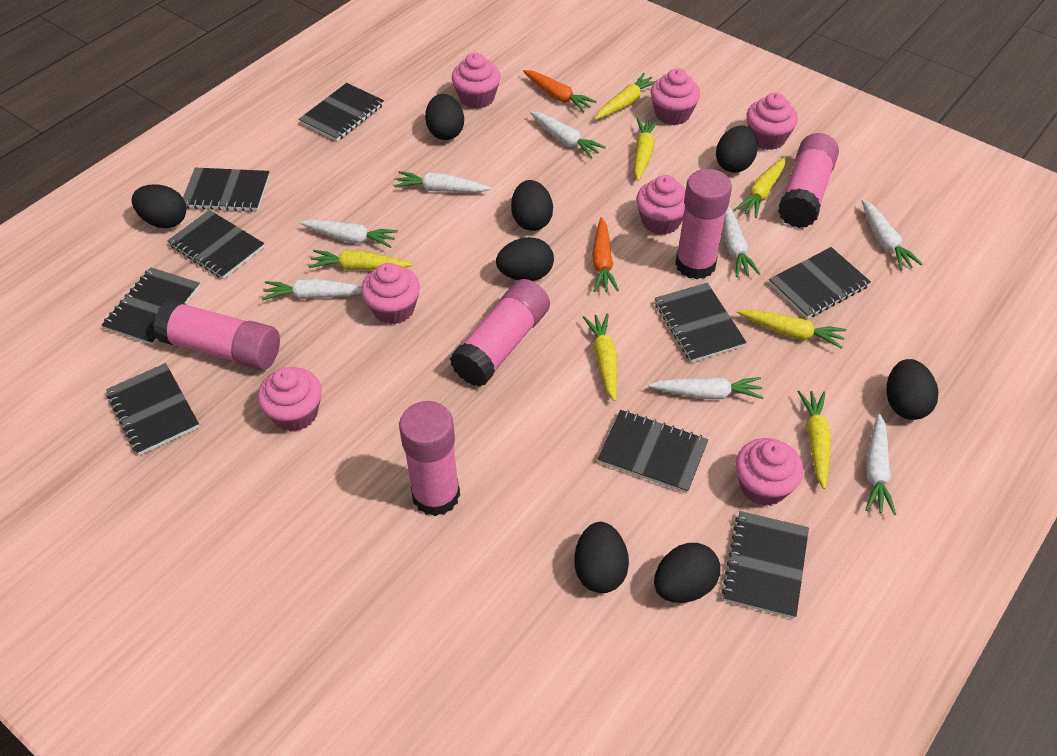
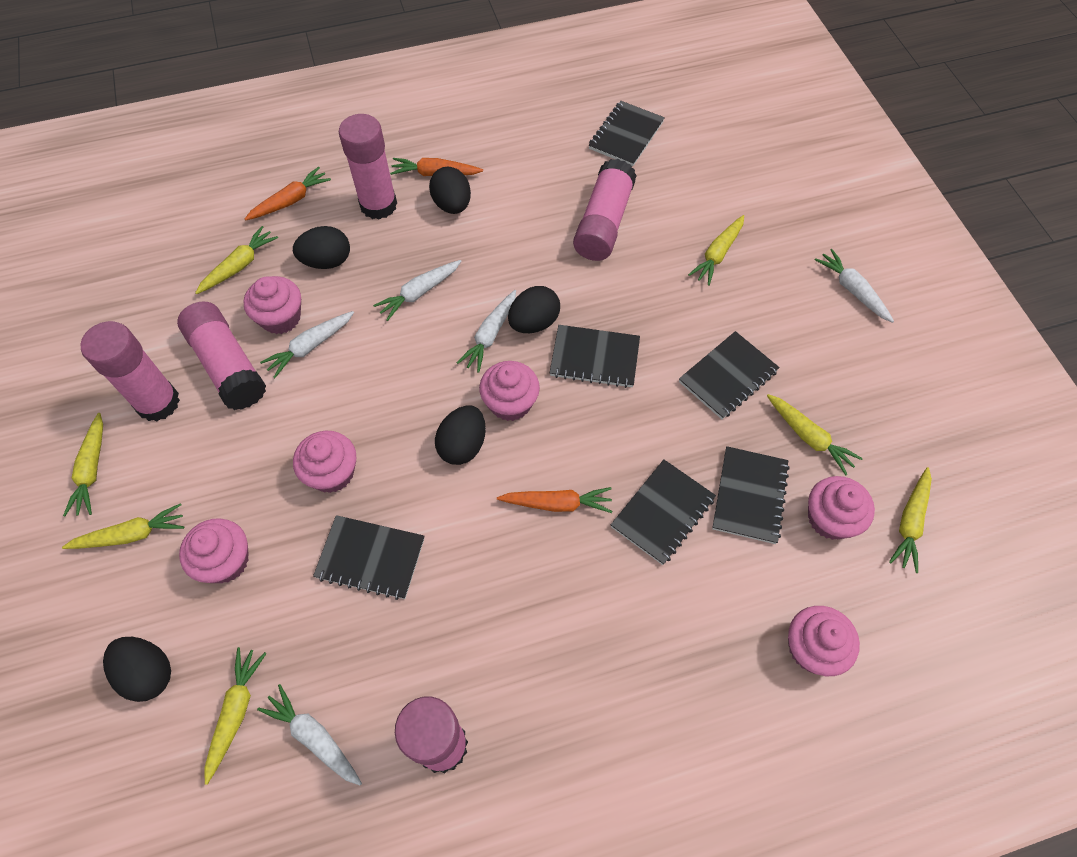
black egg: [132,185,186,228] [425,94,464,140] [496,237,554,281] [511,180,553,231] [574,522,629,593] [654,543,720,603] [716,125,758,173] [887,359,938,420] = 8 -> [103,637,171,702] [293,226,350,269] [429,167,471,214] [435,406,486,465] [508,286,560,333] = 5
black notebook: [102,267,200,345] [106,363,200,455] [167,210,265,279] [183,168,270,212] [299,83,384,141] [598,410,708,493] [655,283,747,363] [721,511,809,619] [769,247,871,319] = 9 -> [313,515,425,600] [550,325,640,388] [589,101,665,166] [611,459,716,565] [679,331,780,419] [712,446,790,544] = 6
orange carrot: [523,70,597,113] [592,217,619,292] = 2 -> [245,167,331,221] [390,158,483,176] [497,487,612,513] = 3
pink cupcake: [257,367,322,432] [361,263,420,325] [452,53,501,109] [636,175,686,235] [651,68,700,125] [736,438,804,506] [747,92,798,150] = 7 -> [179,518,249,583] [243,276,301,334] [293,431,356,493] [479,361,540,421] [788,606,860,676] [808,476,875,540] = 6
white carrot: [262,279,362,300] [300,220,398,248] [394,171,491,192] [530,111,606,159] [648,377,764,399] [724,206,760,277] [862,199,923,271] [865,414,896,515] = 8 -> [257,684,362,785] [260,311,354,378] [373,260,461,321] [457,290,516,373] [814,249,894,323] = 5

